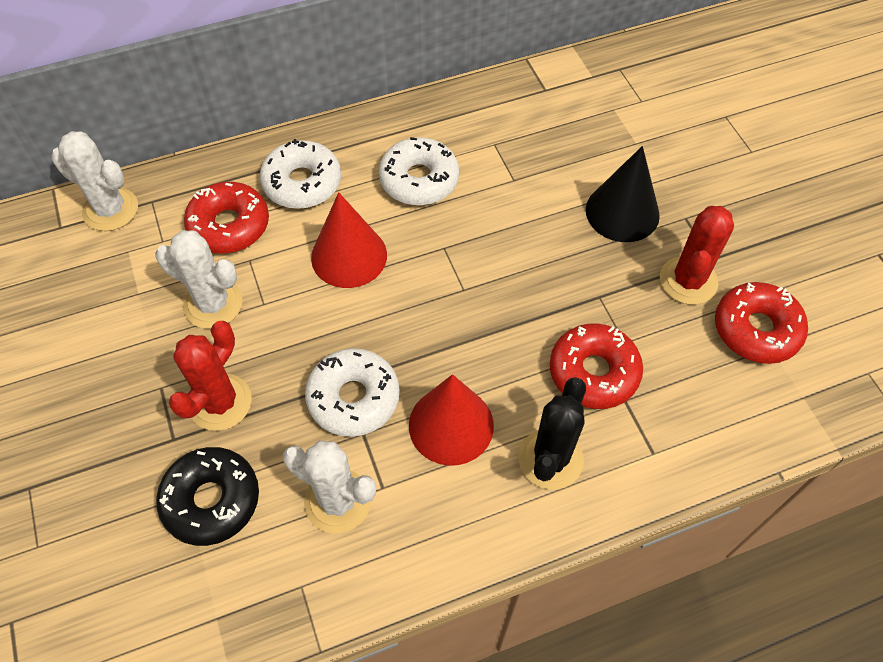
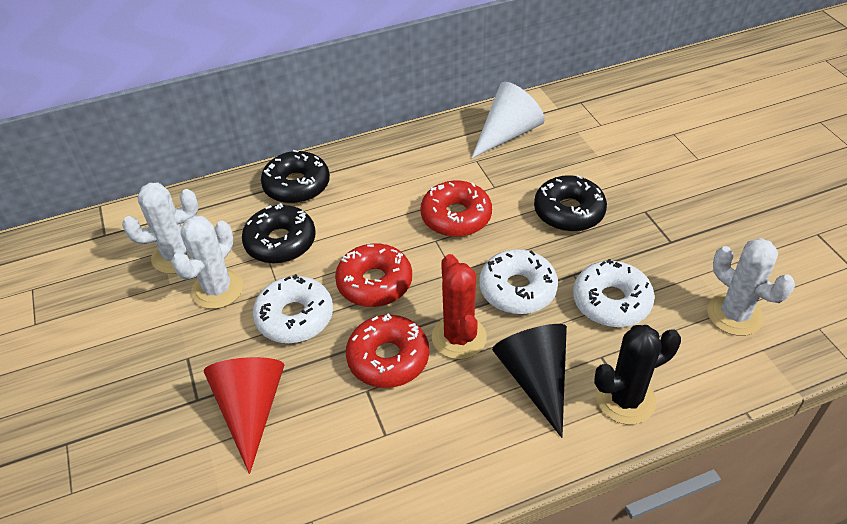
black donut: [156,447,259,546] = 1 -> [242,203,316,264] [261,150,330,204] [534,175,607,232] = 3
red cactus: [168,321,252,431] [660,206,734,305] = 2 -> [432,254,487,360] = 1
red cone: [311,192,387,288] [409,374,494,466] = 2 -> [204,357,284,474] = 1
white cone: none = 0 -> [472,82,545,158] = 1

